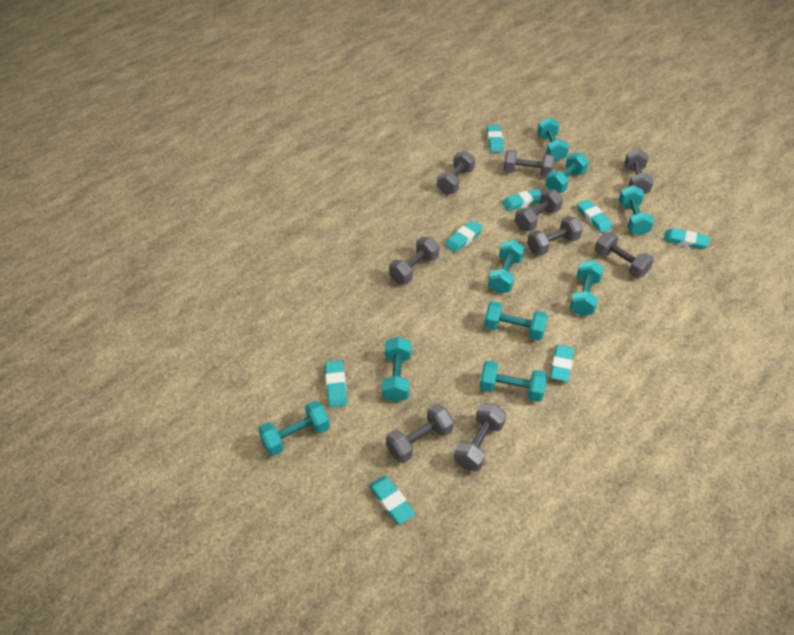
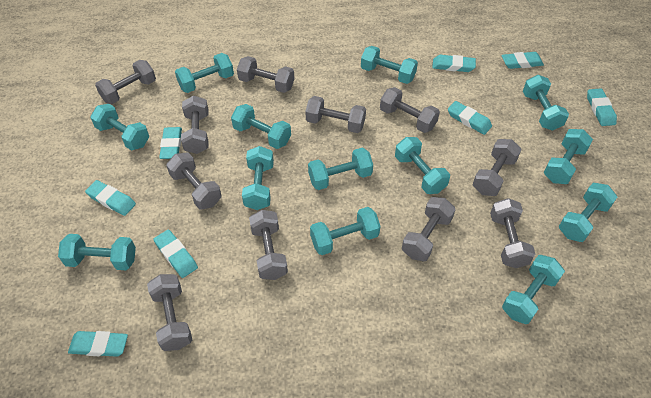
grey dumbbell: [386,404,454,463] [389,237,439,284] [437,151,475,195] [454,403,506,471] [503,150,555,177] [515,189,563,231] [527,216,583,256] [595,232,654,278] [624,149,654,194] = 9 -> [95,60,156,104] [147,274,192,351] [166,153,221,209] [181,95,209,154] [237,56,295,93] [249,210,288,280] [305,96,366,133] [380,87,440,133] [402,197,456,261] [473,139,522,196] [490,198,535,268] = 11
turquoise dumbbell: [258,401,330,456] [382,337,411,402] [479,361,547,402] [484,301,548,340] [488,240,525,293] [537,117,569,162] [545,153,589,193] [570,260,604,316] [619,185,654,236] = 9 -> [58,234,136,270] [90,104,149,151] [175,53,234,93] [231,104,291,149] [242,146,274,210] [308,148,373,190] [310,207,381,255] [361,46,418,84] [395,137,450,194] [502,255,565,324] [523,75,569,131] [544,129,593,184] [559,183,617,242] = 13

